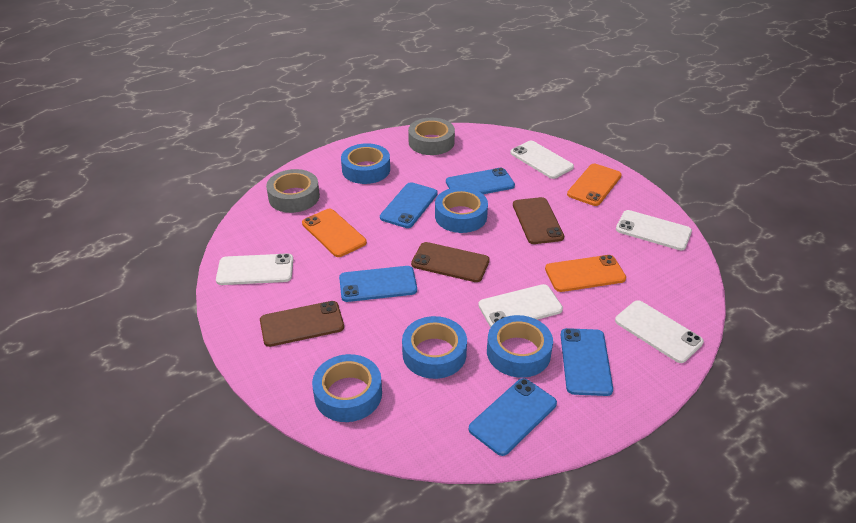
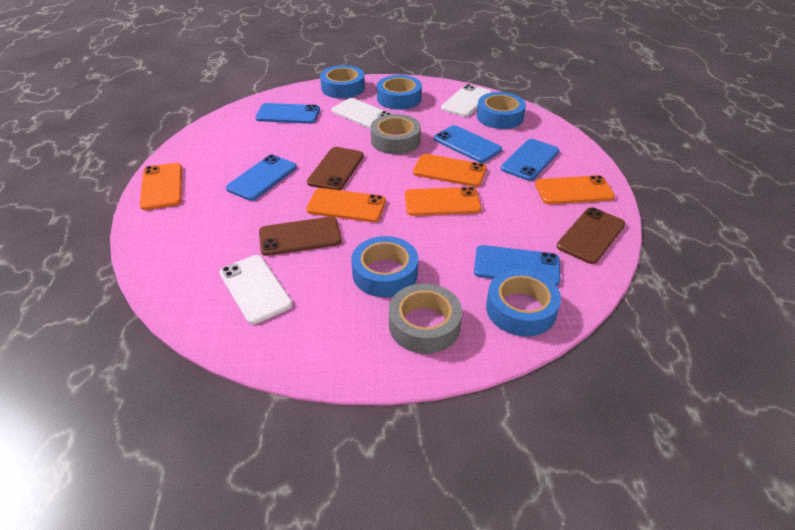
orange phone: [302,209,367,257] [545,255,626,292] [567,164,622,206] = 3 -> [140,163,182,210] [306,188,386,222] [405,187,481,216] [413,154,487,187] [535,175,615,204] = 5
white phone: [216,253,293,285] [478,284,563,327] [510,141,574,179] [615,300,704,363] [616,210,692,250] = 5 -> [219,255,293,324] [332,98,391,129] [441,84,492,117] = 3

